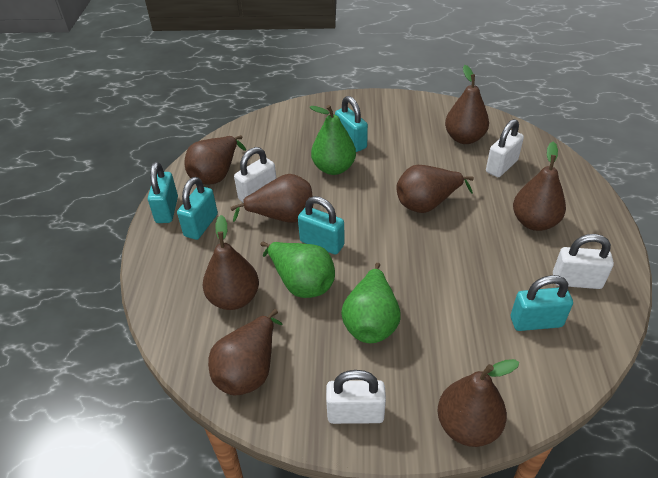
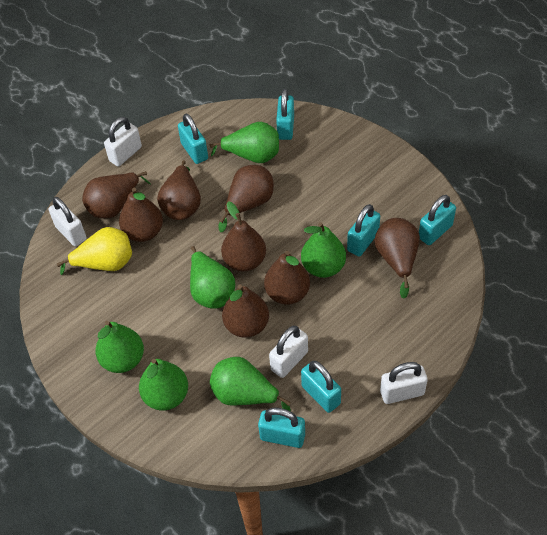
green pear: [261,242,335,298] [310,105,356,175] [341,263,401,343] = 3 -> [95,321,144,373] [139,359,188,411] [190,246,235,309] [210,122,279,163] [210,357,291,411] [301,222,346,278] = 6
turquoise padlock: [148,162,178,223] [177,177,218,240] [298,196,345,255] [335,96,368,152] [511,275,573,331] = 5 -> [178,114,208,164] [258,408,305,448] [276,89,294,140] [301,361,341,413] [347,204,380,256] [419,195,456,245] = 6
yellow pear: none = 0 -> [57,227,132,275] = 1

